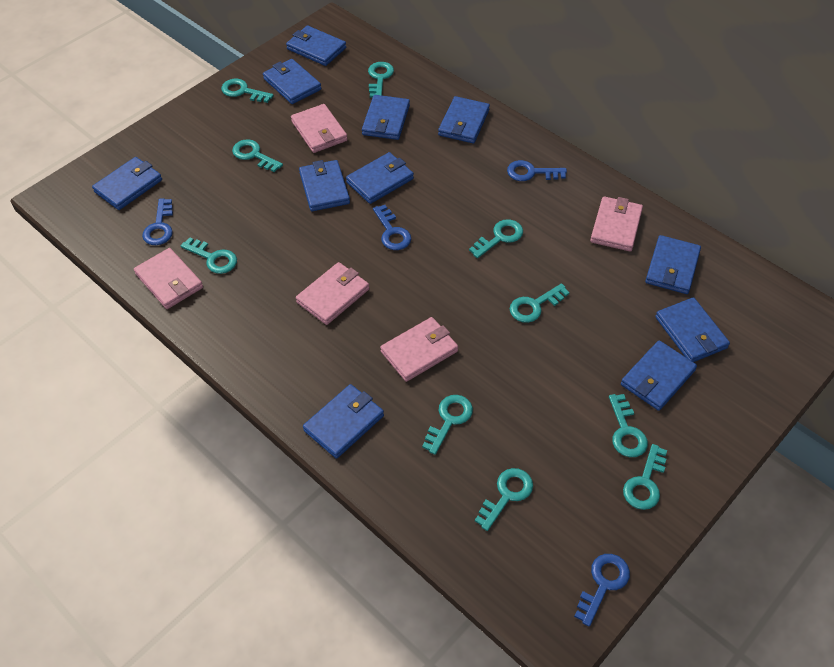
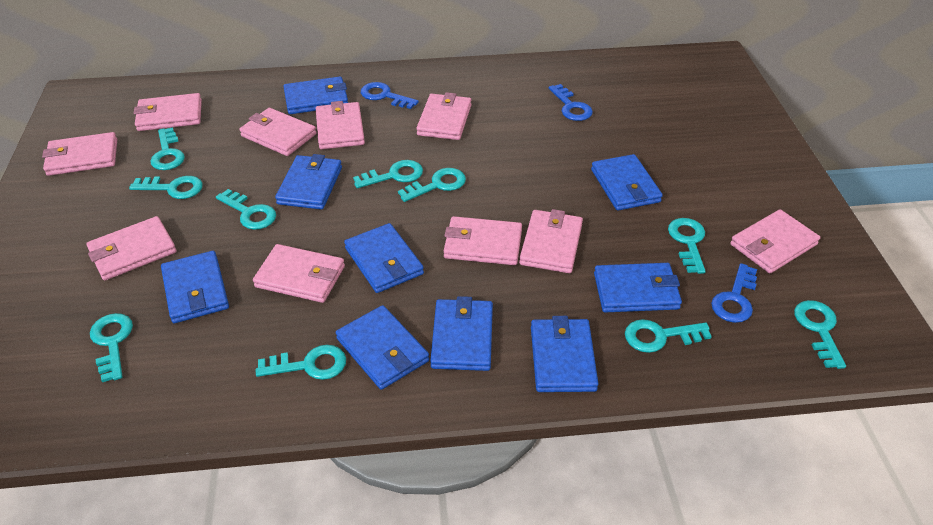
blue key: [142,198,173,245] [373,205,411,250] [507,160,567,181] [574,554,630,627] = 4 -> [361,82,419,109] [549,84,593,121] [711,263,757,323] = 3
blue wallet: [92,157,162,210] [263,59,321,104] [286,25,346,66] [299,160,350,211] [303,384,384,459] [346,152,414,204] [362,95,410,140] [438,96,490,143] [621,340,697,411] [645,235,701,294] [655,297,730,362] = 11 -> [161,251,229,323] [275,154,342,210] [283,77,348,114] [336,305,429,390] [344,223,424,293] [430,296,493,371] [531,316,599,392] [591,154,663,211] [594,263,682,312] = 9
pink wallet: [134,248,203,309] [291,104,348,153] [296,262,369,325] [380,317,458,382] [590,196,643,252] = 5 -> [42,132,117,176] [86,216,176,280] [134,93,202,131] [239,108,316,156] [253,244,345,303] [316,101,365,149] [416,92,471,140] [444,216,522,265] [519,209,583,273] [730,209,820,273] = 10

